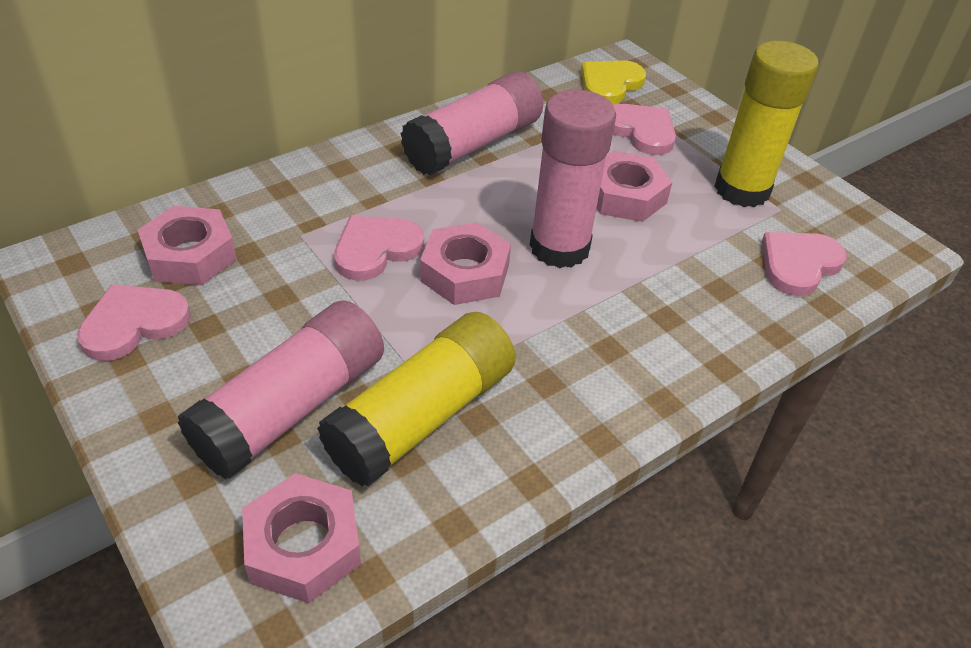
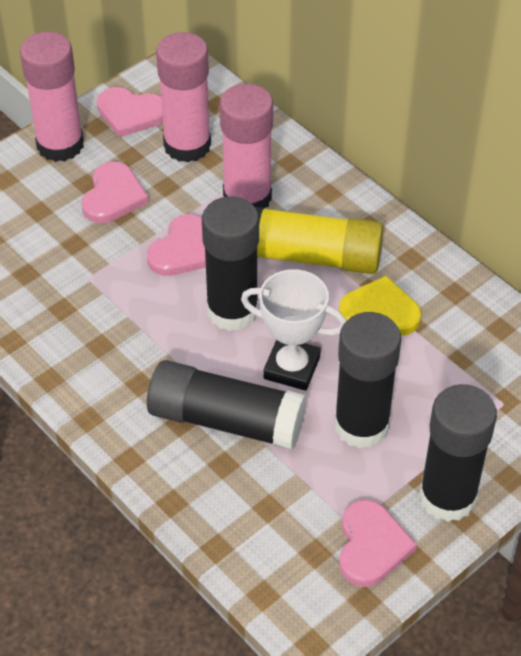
black glue stick: none = 0 -> [147,360,306,450] [202,196,259,331] [334,312,401,449] [419,384,497,522] = 4
pink nut: [138,206,237,285] [242,473,361,603] [420,222,511,305] [597,151,672,222] = 4 -> none = 0
white trophy: none = 0 -> [241,269,346,391] = 1
yellow glue stick: [317,312,516,487] [714,41,819,207] = 2 -> [255,207,384,274] = 1

